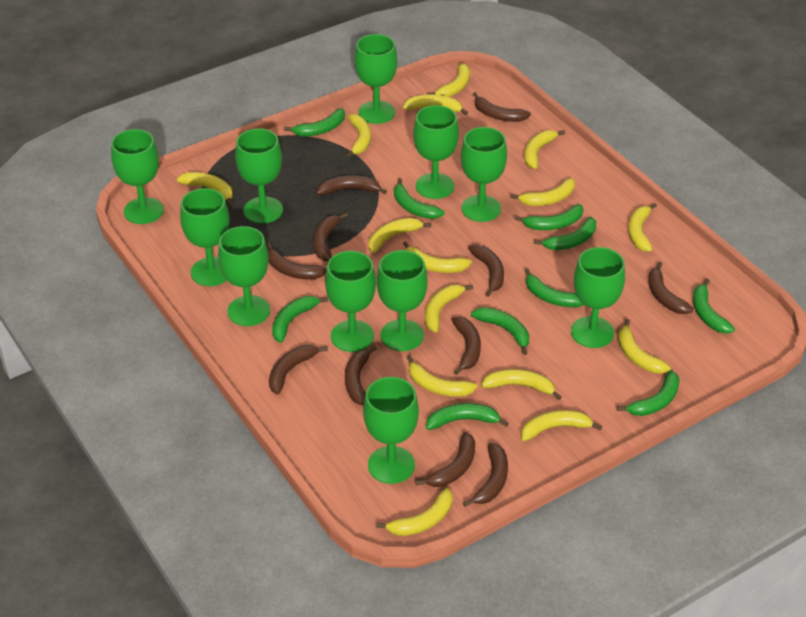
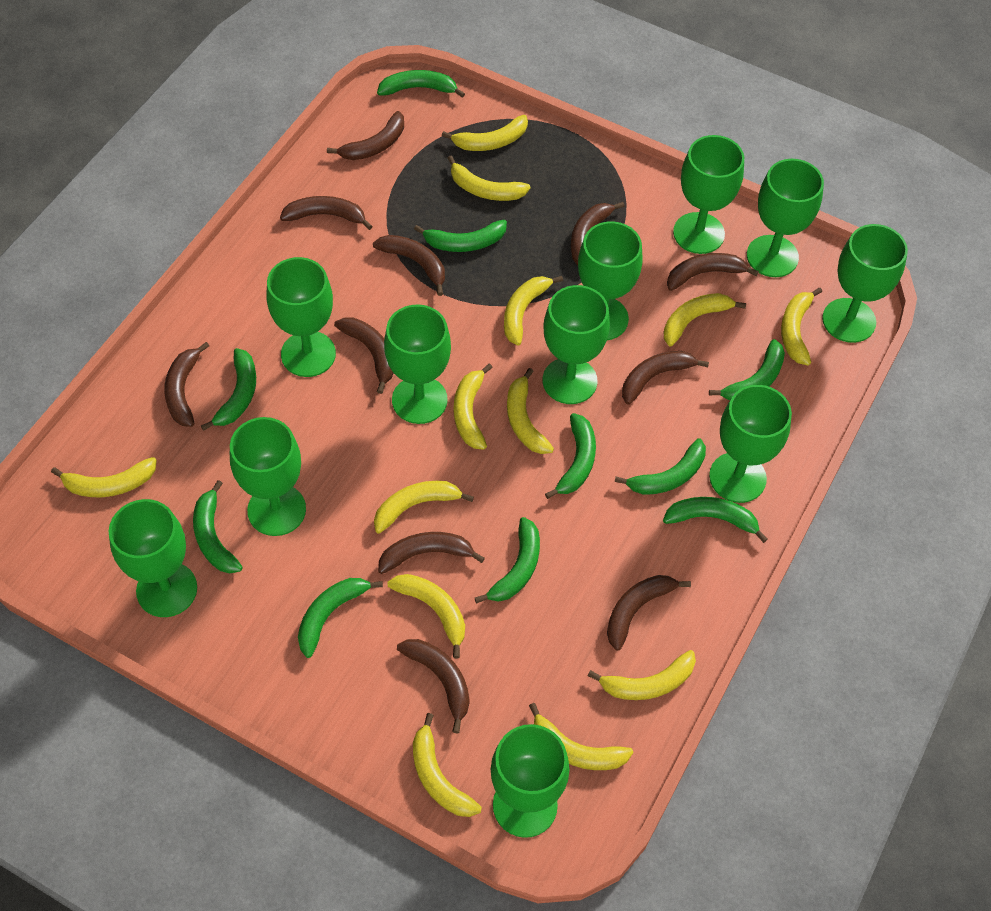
yellow banana: [177,172,233,206] [346,114,371,158] [369,218,431,253] [376,488,452,536] [403,95,468,115] [403,241,472,273] [407,356,478,397] [425,285,473,332] [428,63,470,97] [481,369,562,400] [510,178,575,206] [521,410,602,441] [524,130,565,169] [618,319,671,373] [628,203,657,252] = 15 -> [51,457,157,497] [374,481,474,534] [387,574,465,658] [413,713,482,817] [442,115,528,151] [447,156,531,201] [454,363,493,450] [504,276,563,346] [507,368,554,454] [529,703,634,770] [588,650,696,700] [664,293,746,346] [781,288,822,365] = 13

